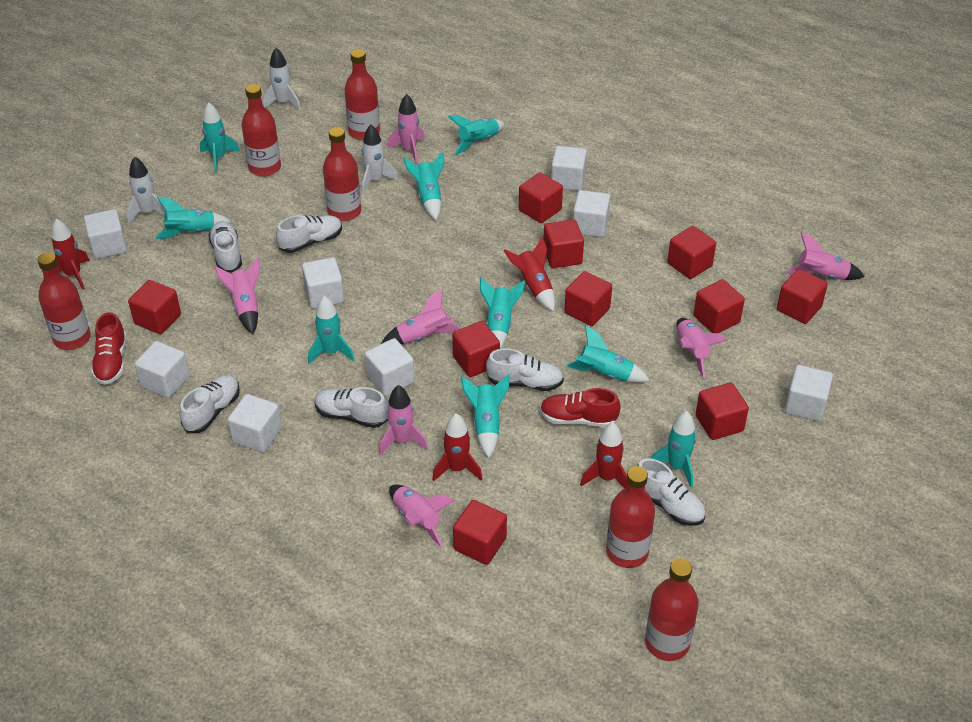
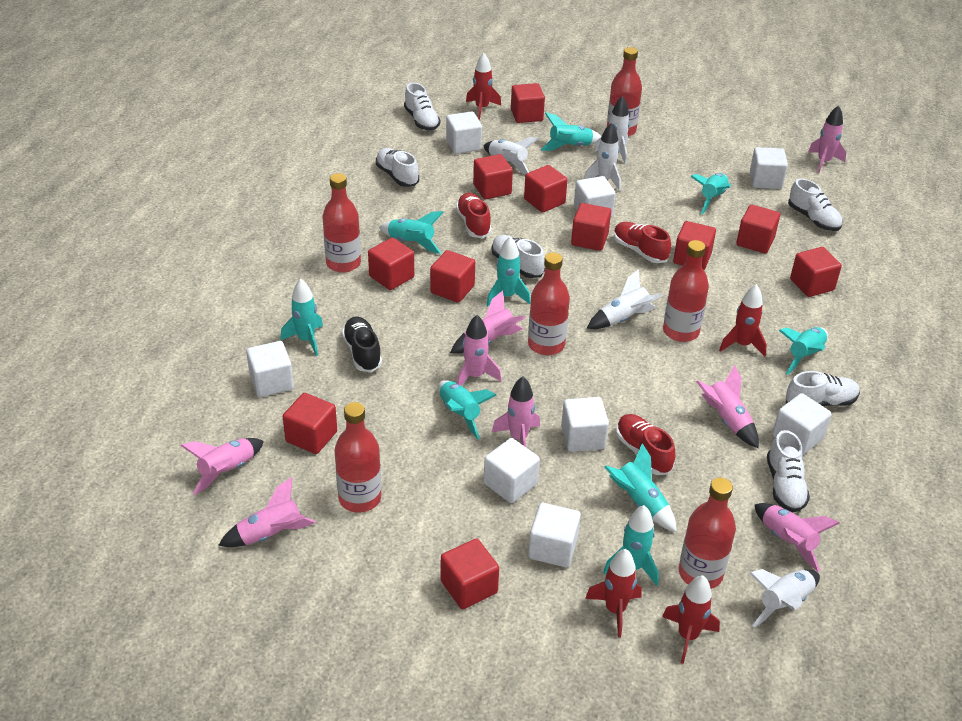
black shoe: none = 0 -> [342,317,382,372] = 1
pink rocket: [214,258,260,334] [379,385,428,455] [381,289,461,345] [388,94,425,163] [389,484,455,547] [676,318,728,378] [785,232,865,280] = 7 -> [181,438,264,495] [218,477,316,547] [450,291,526,353] [457,315,502,386] [492,377,540,447] [696,365,759,448] [754,503,840,572] [808,105,846,173] = 8
red cube: [128,280,181,334] [452,321,500,377] [453,500,507,565] [519,173,563,223] [543,219,584,268] [564,271,612,326] [667,226,716,279] [693,279,745,333] [696,382,749,440] [777,269,828,324] = 10 -> [283,393,337,454] [368,238,414,290] [430,250,475,303] [441,538,499,609] [473,154,513,199] [511,83,545,123] [524,165,567,213] [571,203,611,251] [673,221,716,270] [736,205,780,253] [790,247,842,297] = 11
red shoe: [91,312,127,385] [540,388,621,427] = 2 -> [456,193,492,238] [614,222,671,263] [616,414,675,475] = 3
white rocket: [126,157,166,224] [263,48,301,111] [362,124,398,194] = 3 -> [484,137,539,175] [584,122,621,191] [587,269,663,329] [594,96,630,164] [749,569,820,627] = 5

